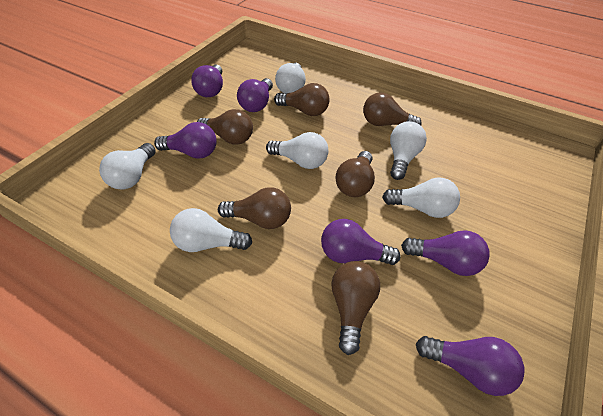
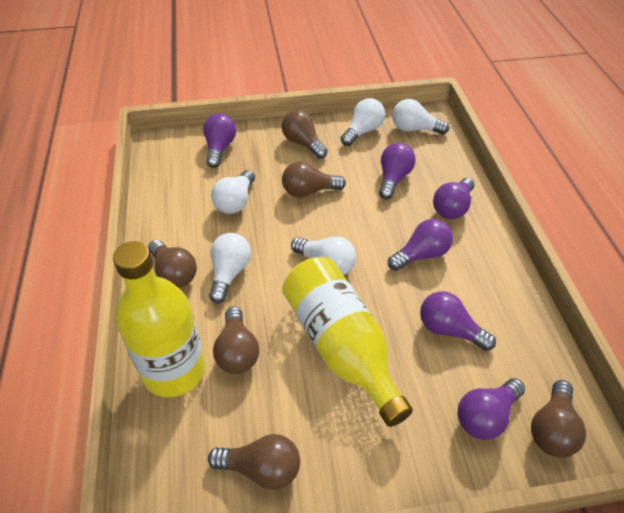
white light bulb: [99,143,156,189] [170,208,252,252] [266,132,328,169] [275,63,306,93] [382,178,460,218] [390,121,427,180] = 6 -> [209,233,251,303] [211,170,255,214] [291,236,356,275] [341,98,385,146] [392,99,449,135] = 5
yellow bottle: none = 0 -> [113,241,206,397] [282,257,413,427] = 2

